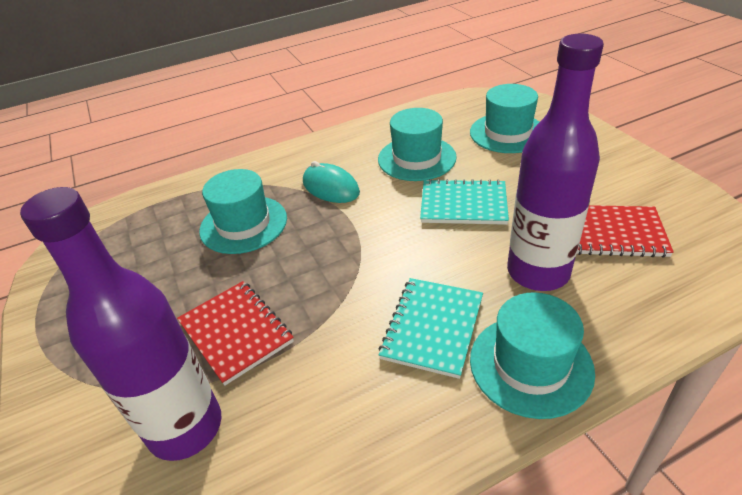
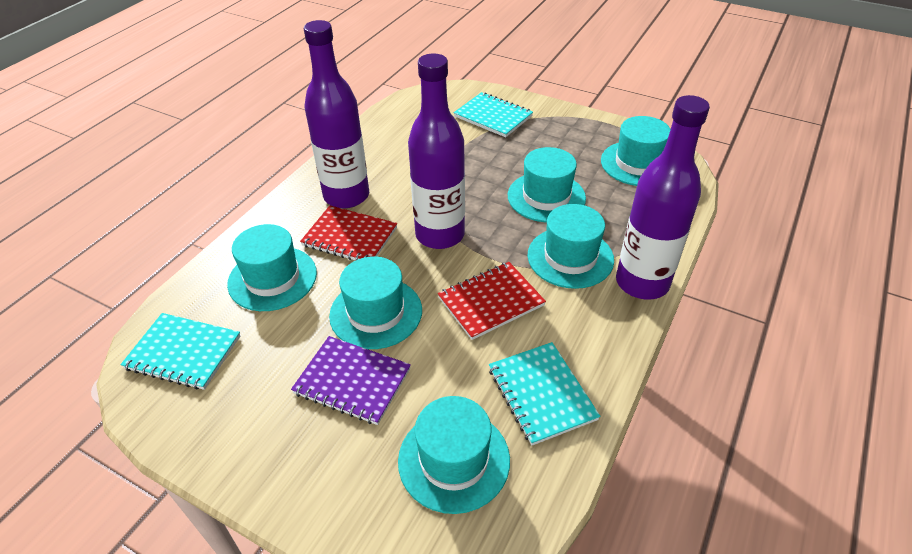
purple bottle: [20,187,222,461] [507,34,604,291] = 2 -> [304,20,369,208] [408,53,465,249] [616,95,710,300] = 3
purple notebook: none = 0 -> [291,336,411,425] = 1
turquoise hat: [199,169,287,254] [378,108,457,181] [470,84,539,153] [470,292,595,419] = 4 -> [227,224,317,311] [329,256,422,349] [398,396,510,514] [508,147,586,222] [528,204,614,289] [601,116,671,186] = 6
turquoise mouse: [303,161,360,203] = 1 -> none = 0
turquoise notebook: [378,278,483,379] [420,179,509,225] = 2 -> [120,313,240,390] [454,92,533,137] [489,342,600,445] = 3

